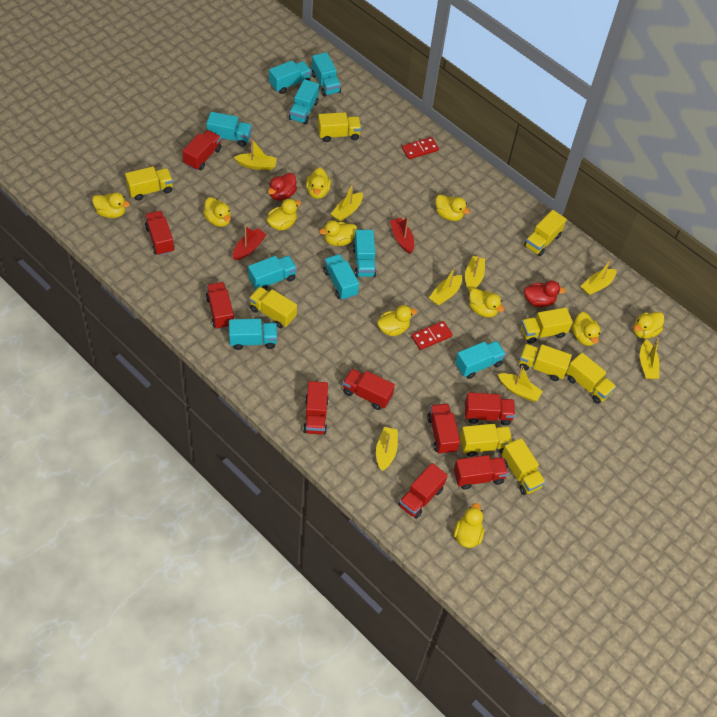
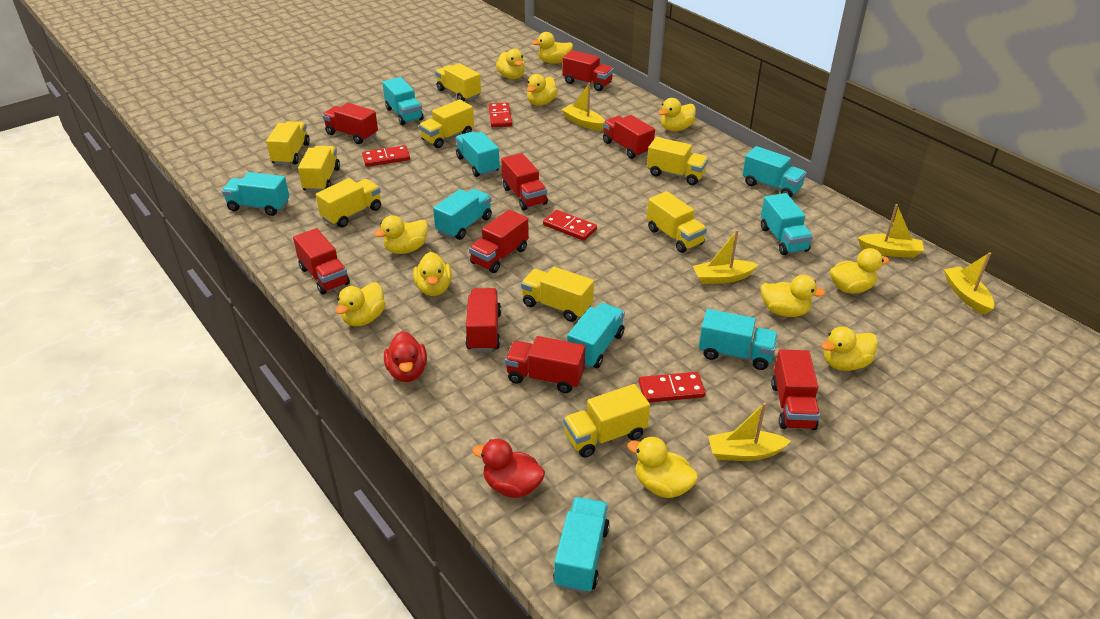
red boat: [233,226,267,260] [390,218,414,254] = 2 -> none = 0
red domino: [402,137,439,159] [411,321,453,350] = 2 -> [362,145,410,167] [489,102,512,127] [543,210,597,241] [639,372,706,402] = 4
yellow boat: [234,139,277,170] [331,183,363,222] [376,427,398,471] [429,267,462,306] [465,256,485,293] [498,366,543,402] [581,259,616,296] [640,338,660,379] = 8 -> [561,83,605,131] [693,230,758,284] [708,402,790,461] [858,204,924,258] [944,252,994,315] = 5

